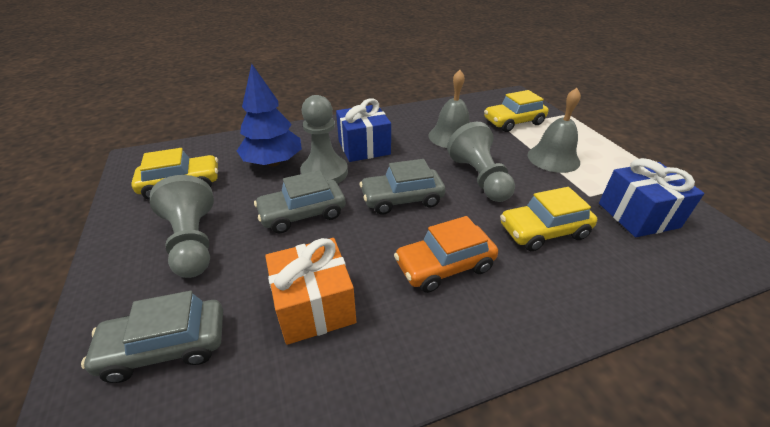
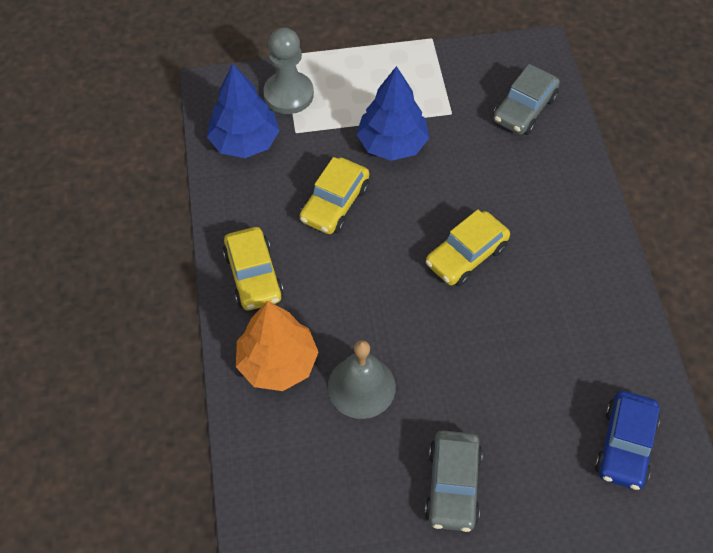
blue car: none = 0 -> [595,391,660,490] = 1
blue gift: [336,99,391,162] [599,158,704,237] = 2 -> none = 0
blue tree: [237,64,302,166] = 1 -> [207,64,280,158] [356,66,429,161] = 2
grey bell: [428,70,469,148] [527,88,581,173] = 2 -> [328,340,396,419] = 1
grey car: [81,291,223,383] [254,170,346,233] [359,159,446,215] = 3 -> [425,430,483,532] [493,64,560,135] = 2
grey pawn: [150,175,214,278] [300,95,348,184] [447,122,515,202] = 3 -> [263,28,314,114] = 1
orange car: [394,216,498,293] = 1 -> none = 0
orange gift: [265,238,356,345] = 1 -> none = 0
orange tree: none = 0 -> [236,301,318,391] = 1

